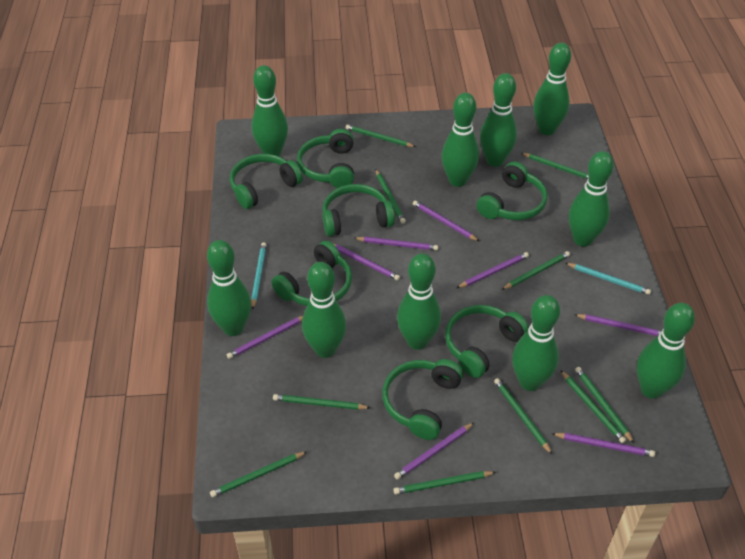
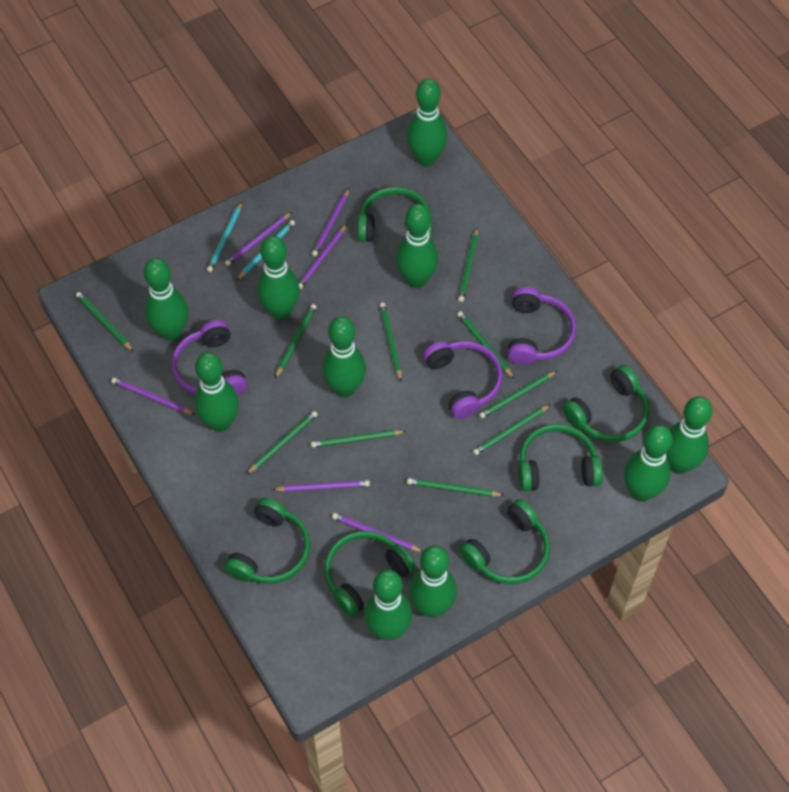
green headphones: [230,154,303,209] [271,241,352,306] [297,129,354,188] [323,184,395,237] [382,359,463,440] [445,305,529,378] [477,161,547,220] = 7 -> [225,498,310,584] [324,531,416,617] [358,187,432,242] [459,499,550,584] [519,424,603,491] [563,365,649,442] = 6
purple headphones: none = 0 -> [171,320,248,396] [423,341,503,419] [508,287,576,365] = 3
purple pencil: [227,316,303,359] [334,244,400,280] [354,237,438,251] [394,423,474,480] [413,200,479,241] [457,252,529,288] [551,433,655,457] [574,314,661,336] = 8 -> [111,377,195,415] [225,212,292,266] [272,480,370,492] [299,224,347,289] [312,188,350,256] [332,513,423,552] = 6

